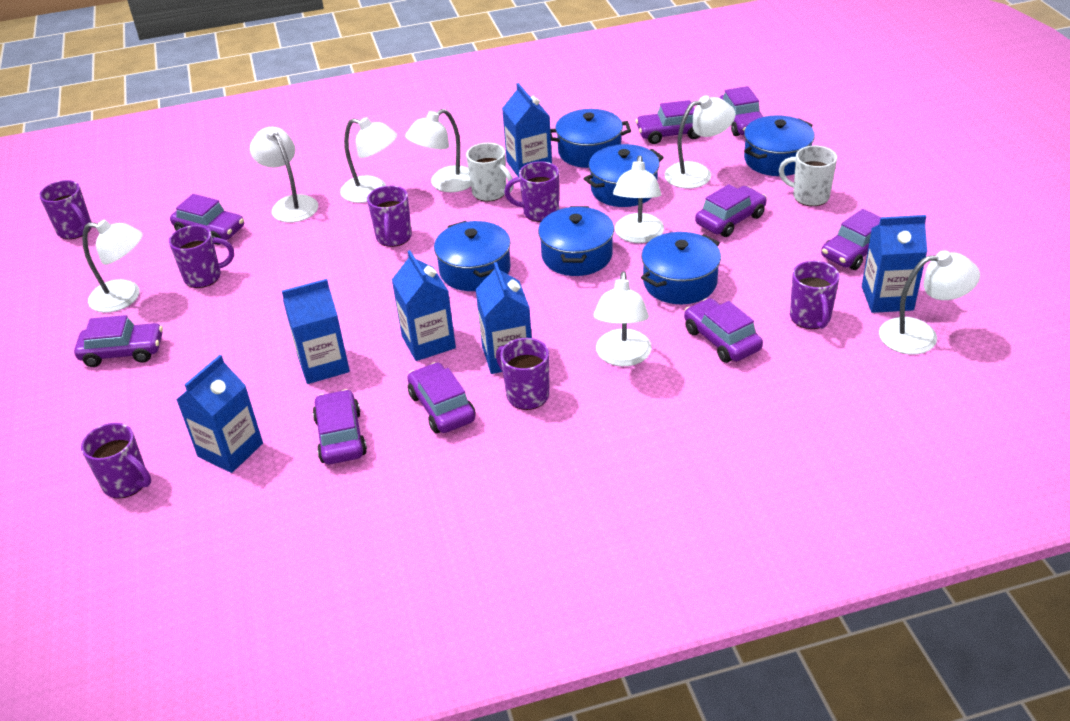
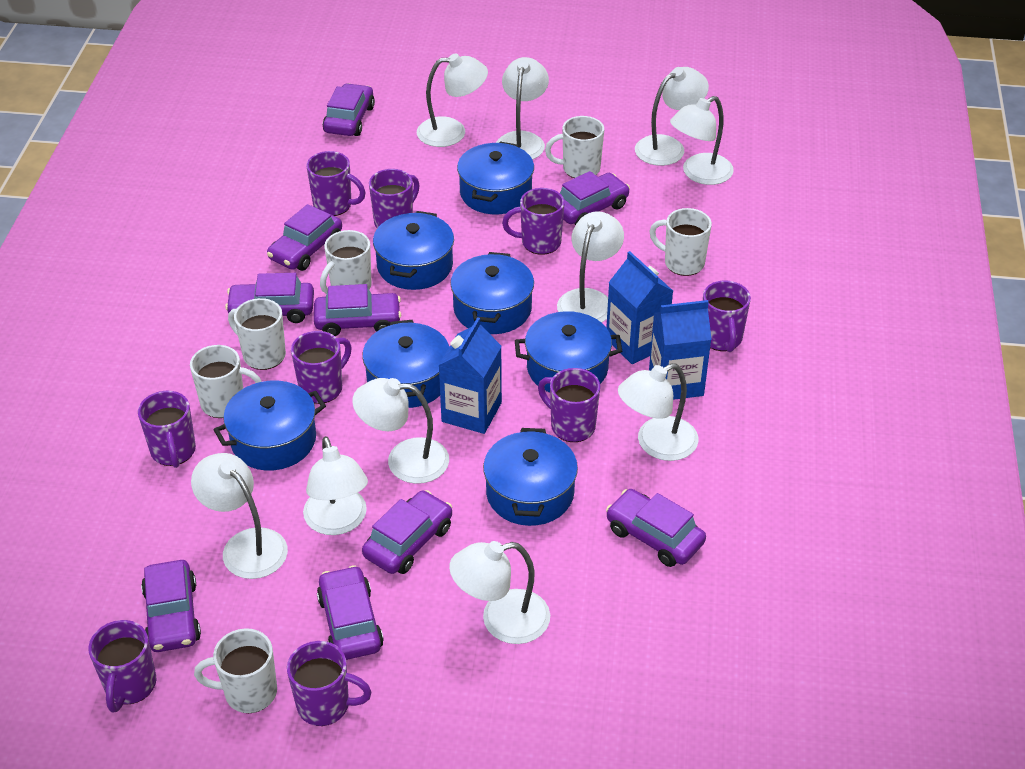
blue carton: [176,355,263,473] [282,279,350,384] [392,250,456,361] [476,262,532,374] [502,83,552,177] [862,215,927,313] = 6 -> [438,317,502,434] [606,251,673,364] [649,300,712,400] = 3
blue pot: [434,221,511,291] [538,206,614,276] [550,109,631,168] [584,144,664,207] [641,232,721,304] [744,115,815,176] = 6 -> [214,381,326,470] [362,320,449,408] [373,211,454,290] [450,252,534,334] [457,141,534,214] [483,428,578,526] [515,311,622,393] = 7
purple mug: [39,180,92,239] [81,423,151,499] [169,225,234,288] [367,185,412,247] [496,338,549,410] [504,161,559,222] [790,261,840,329] = 7 -> [88,620,156,712] [138,391,196,468] [287,641,372,726] [291,331,352,404] [306,151,366,216] [369,169,419,228] [502,188,565,255] [538,368,600,442] [703,281,751,352] = 9
white lamp: [82,220,143,313] [250,127,318,222] [340,117,397,203] [405,109,471,192] [594,272,652,366] [613,156,664,243] [665,95,736,189] [879,251,980,354] = 8 -> [191,453,288,579] [303,436,368,535] [352,378,449,484] [417,53,488,147] [449,541,550,644] [496,57,549,160] [557,211,624,323] [618,363,699,461] [635,67,709,166] [670,96,734,185] = 10
white mug: [466,143,513,202] [779,146,837,206] = 2 -> [190,345,262,418] [194,628,277,713] [228,298,286,370] [320,230,372,294] [545,116,604,178] [649,208,712,276] = 6

